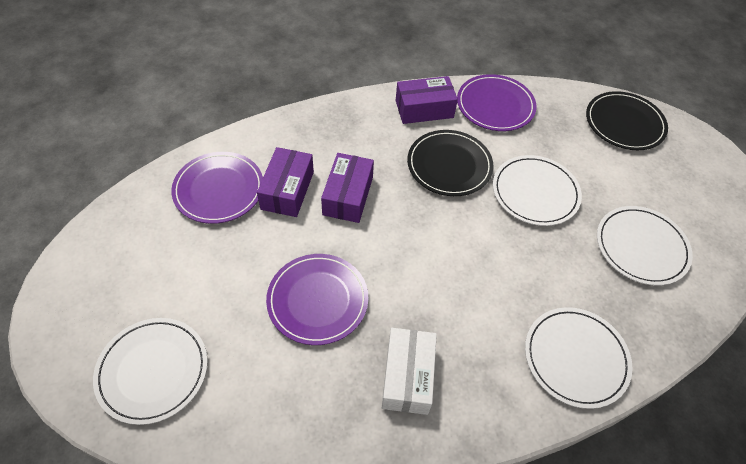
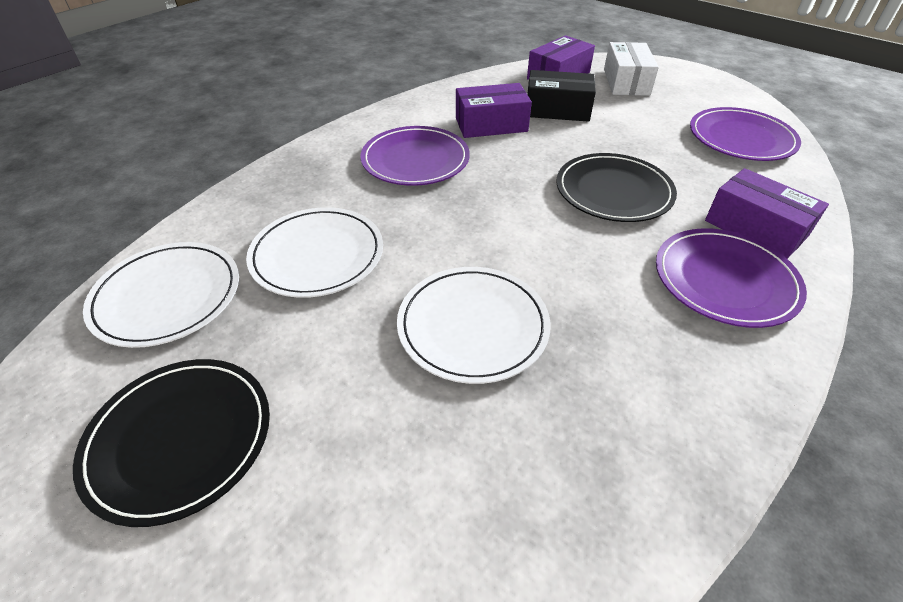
black box: none = 0 -> [527,70,596,122] = 1
white plate: [93,318,208,425] [493,155,582,226] [525,307,633,409] [597,206,693,286] = 4 -> [83,242,239,348] [246,207,383,298] [397,267,551,384] = 3

